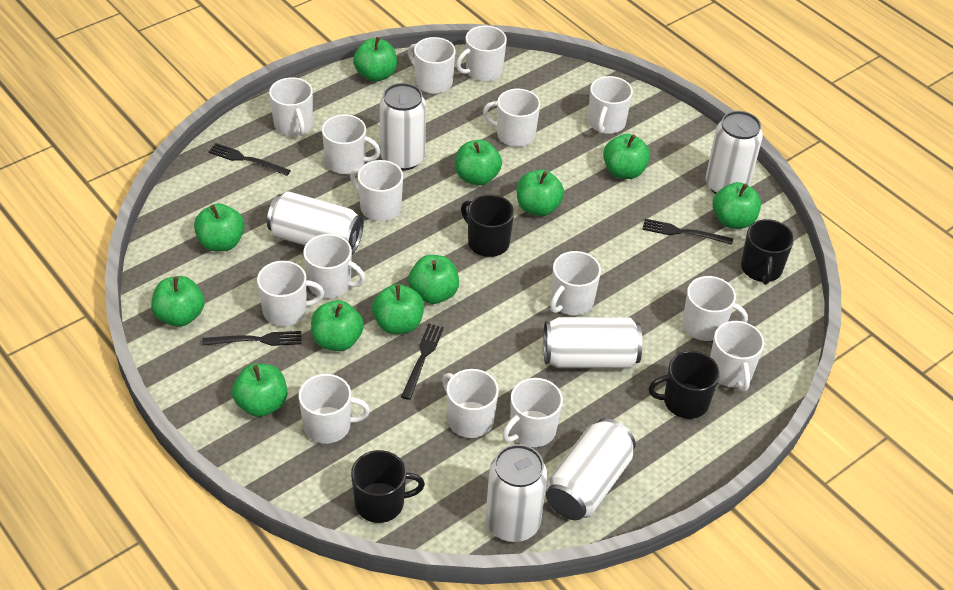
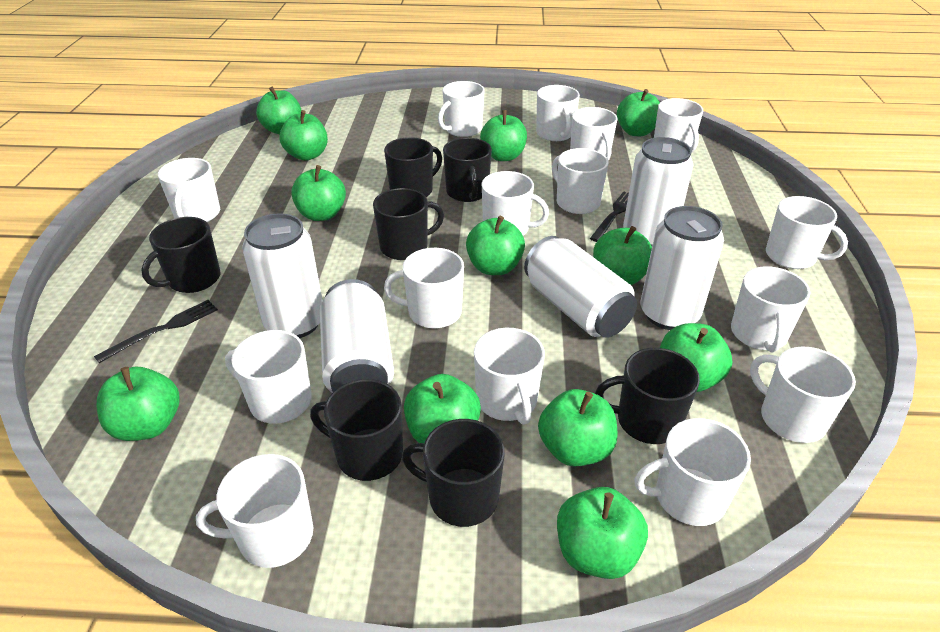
black fork: [202,331,302,346] [208,143,291,176] [401,324,444,400] [642,219,733,245] = 4 -> [94,300,218,363] [590,191,629,242] = 2
black mug: [351,450,425,523] [461,195,514,257] [649,351,720,419] [741,219,794,285] = 4 -> [141,217,220,293] [310,379,403,481] [373,188,444,260] [384,137,442,197] [402,419,505,527] [443,138,492,202] [595,348,700,444] = 7
green apple: [151,276,204,327] [194,203,245,251] [232,364,287,417] [311,300,364,351] [353,37,397,82] [372,284,424,334] [408,255,459,304] [455,140,502,186] [517,170,564,216] [603,134,650,179] [713,182,761,229] = 11 -> [96,367,179,441] [256,87,301,134] [279,110,328,161] [291,165,346,221] [404,374,481,443] [466,216,525,275] [480,110,527,161] [538,389,617,467] [557,487,648,579] [593,226,652,285] [617,89,660,136] [660,323,732,392] = 12
white can: [267,191,364,254] [380,83,426,171] [485,444,547,542] [543,317,642,368] [546,418,636,520] [705,111,763,194] = 6 -> [242,213,323,338] [320,279,394,393] [524,236,637,338] [623,137,693,246] [641,206,724,330] = 5

